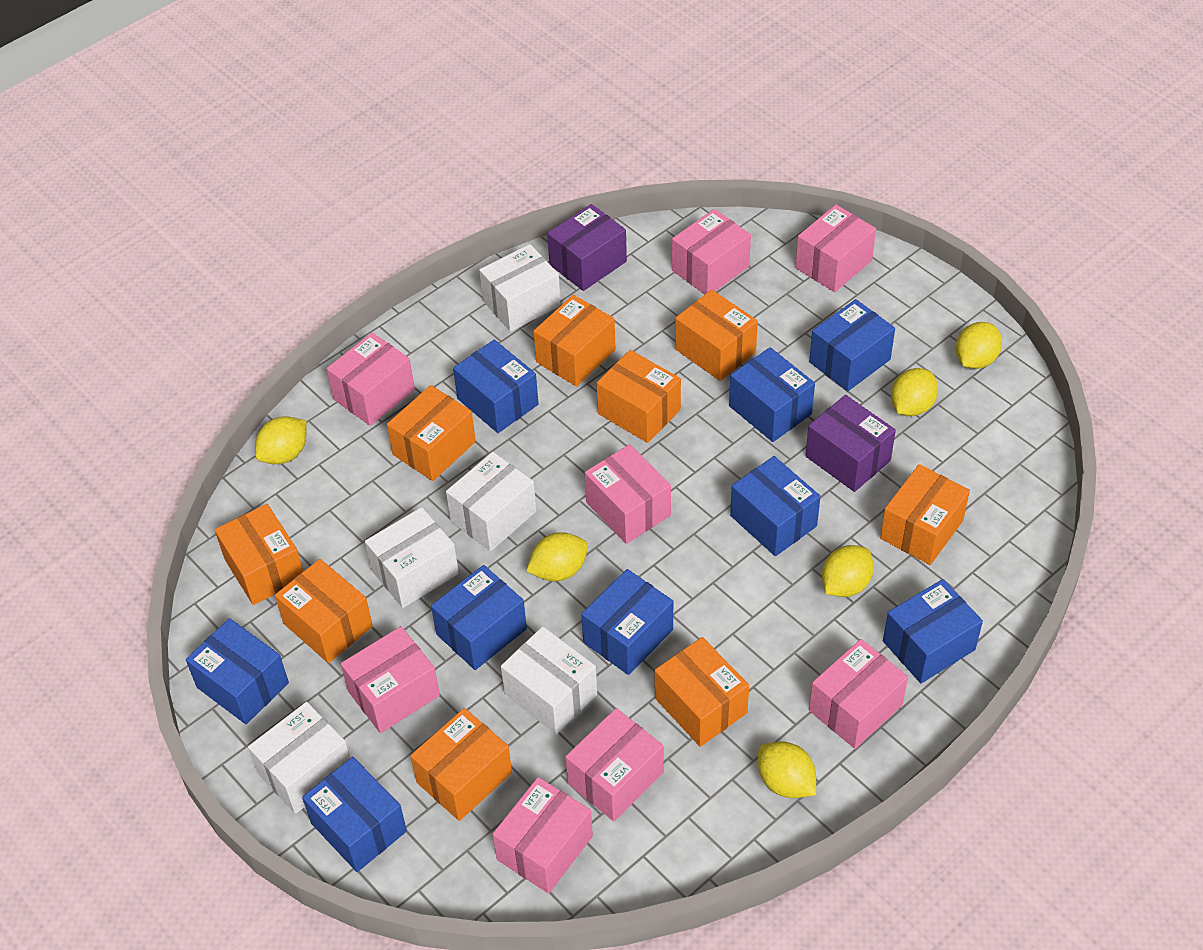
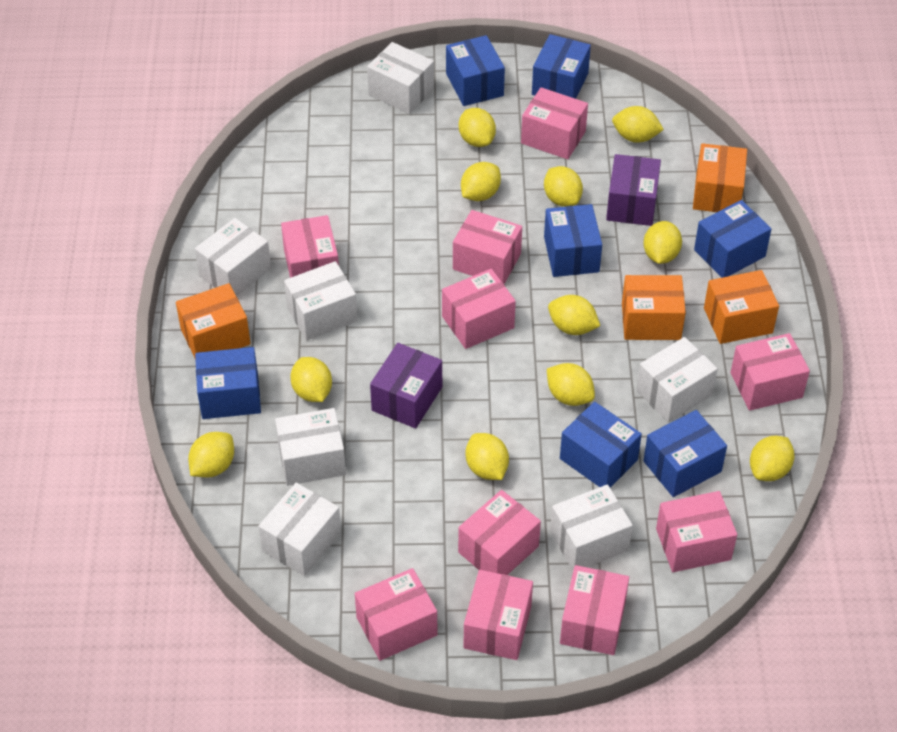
blue box: [186,618,289,724] [302,757,407,872] [431,565,527,670] [453,340,539,433] [581,569,673,675] [729,347,815,442] [730,456,821,556] [809,299,895,391] [883,579,983,683] = 9 -> [195,347,261,419] [446,35,505,106] [532,34,591,99] [544,204,602,277] [560,402,642,487] [643,410,727,497] [694,200,771,278] = 7
orange box: [215,504,303,605] [275,559,373,663] [387,385,476,481] [410,708,512,821] [533,295,616,387] [596,350,681,443] [654,637,749,747] [675,290,758,381] [880,464,970,565] = 9 -> [176,283,251,358] [622,275,686,340] [693,143,747,212] [704,270,779,344] = 4
pink box: [326,333,415,426] [341,626,440,733] [492,777,593,894] [565,708,663,821] [585,444,671,544] [672,209,751,294] [795,205,876,292] [809,639,908,749] = 8 -> [281,215,339,278] [355,568,437,661] [442,269,516,349] [453,210,522,284] [458,490,541,575] [464,570,533,660] [521,87,588,159] [560,565,629,655] [656,491,737,572] [730,333,810,411] = 10
white box: [248,702,350,814] [365,507,459,608] [446,452,537,551] [479,244,561,332] [501,626,597,734] = 5 -> [195,218,271,296] [258,483,341,576] [275,408,346,486] [284,261,358,341] [367,42,434,114] [550,484,633,570] [636,337,718,423] = 7
yellow lemon: [255,417,307,464] [526,532,588,581] [758,741,816,798] [822,545,874,597] [891,368,938,416] [956,322,1002,369] = 6 -> [188,432,234,477] [290,357,332,402] [459,108,496,147] [461,162,501,201] [466,433,509,480] [544,166,583,207] [547,363,595,406] [548,295,600,335] [612,106,664,143] [643,221,682,264] [750,436,795,481] = 11

